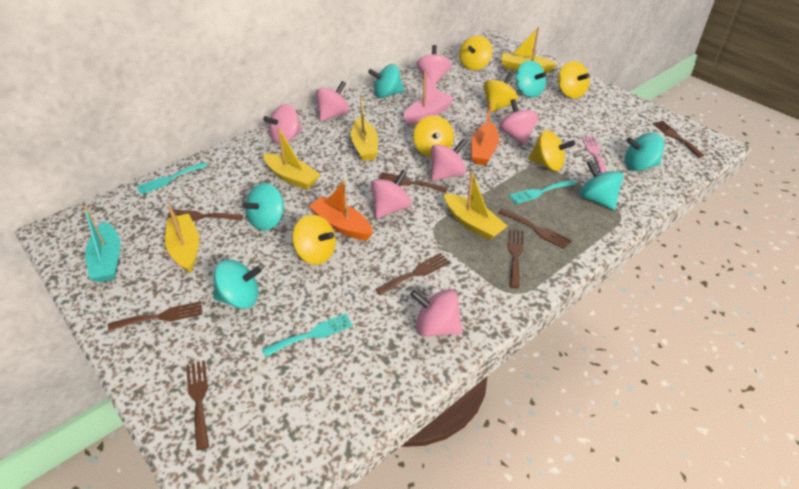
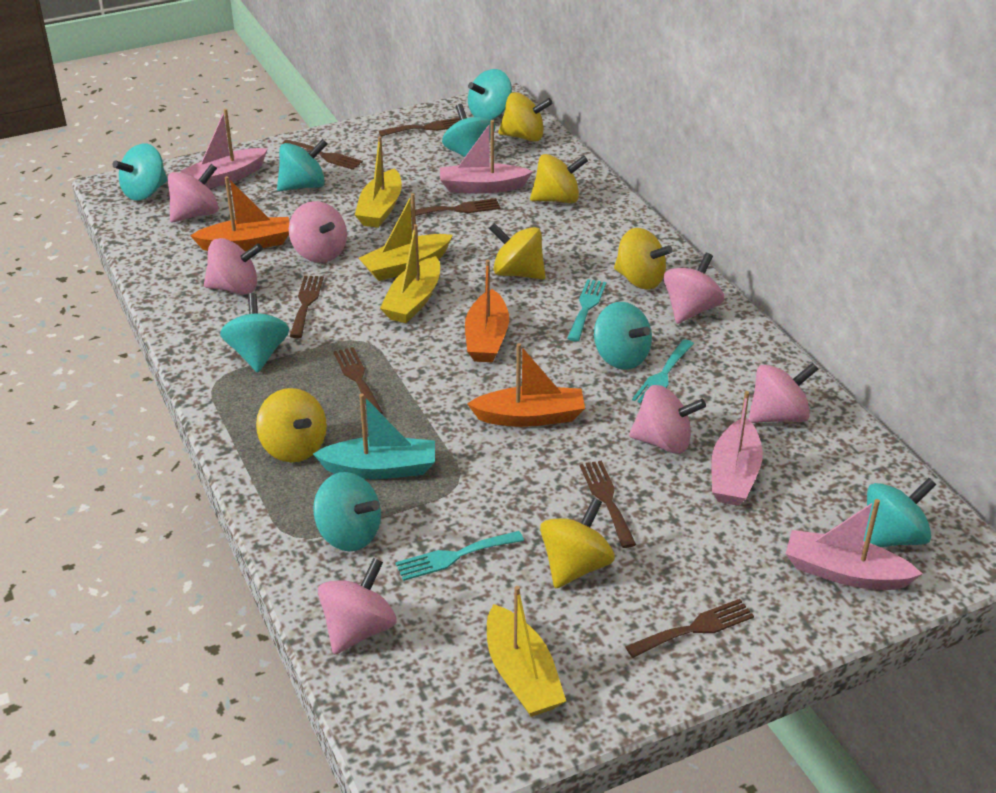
brown fork: [108,301,202,331] [166,210,243,221] [186,360,209,450] [375,253,450,296] [378,172,448,193] [499,209,572,249] [508,229,524,288] [653,121,704,158] = 8 -> [282,140,363,170] [290,276,324,338] [333,347,383,414] [379,118,460,136] [411,198,500,217] [580,460,636,548] [625,599,754,658] = 7
orange boat: [308,180,373,240] [471,100,499,165] = 2 -> [190,176,289,251] [465,259,509,362] [467,343,585,427] = 3
pink boat: [403,71,454,124] = 1 -> [180,109,268,189] [440,120,533,193] [711,391,763,506] [786,499,922,590] = 4
pink fork: [582,137,607,174] = 1 -> none = 0
turquoise spinning top: [213,260,261,309] [242,183,285,231] [368,64,404,98] [516,60,547,97] [580,160,624,210] [625,133,664,171] = 6 -> [113,143,168,201] [220,293,289,372] [277,139,328,191] [313,472,381,552] [442,104,495,157] [468,69,512,120] [594,302,652,370] [863,478,936,547] = 8
yellow boat: [165,206,199,273] [263,128,321,190] [350,96,378,161] [444,171,507,240] [501,27,557,73] = 5 -> [355,136,402,228] [359,193,453,281] [380,224,440,323] [487,586,566,717] = 4

